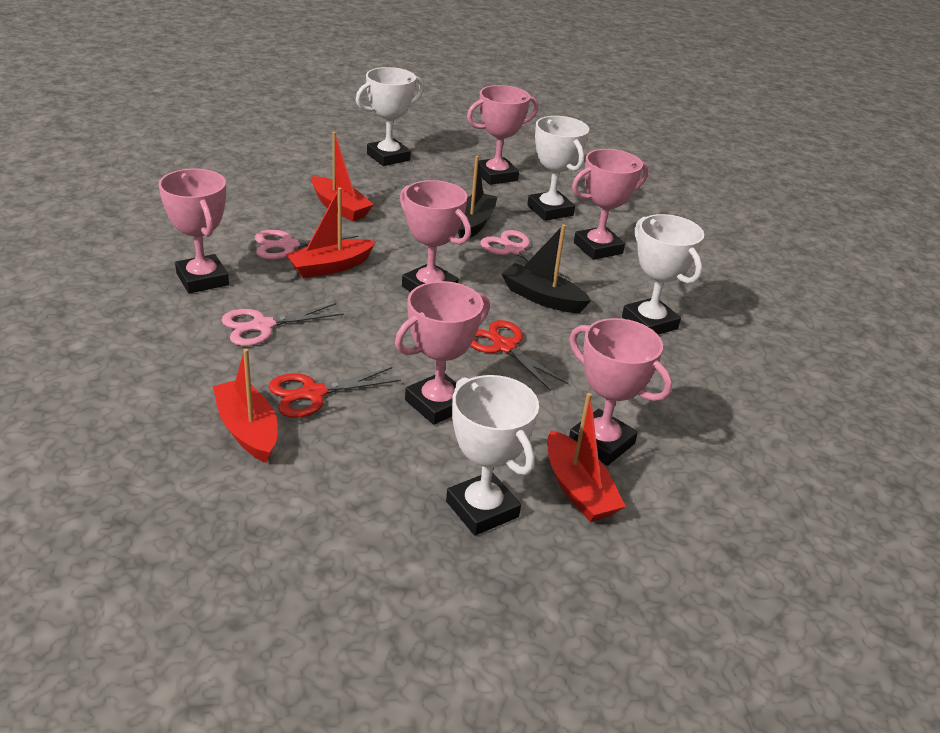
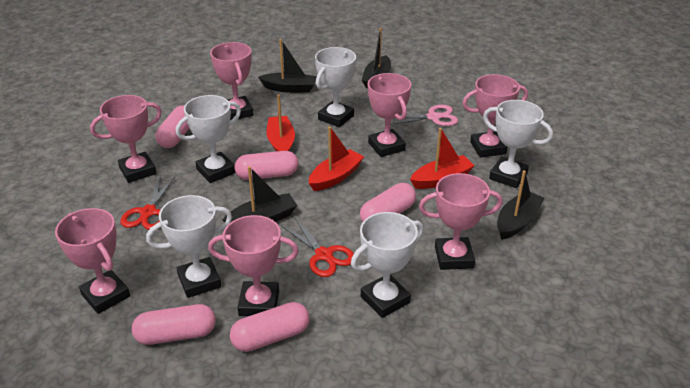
black boat: [458,156,497,238] [501,224,591,313] = 2 -> [223,166,297,222] [258,39,317,93] [362,28,391,88] [497,170,545,240] = 4
pink capsule: none = 0 -> [132,304,216,345] [156,105,189,148] [230,302,309,352] [235,151,299,180] [360,183,416,222] = 5
pink scissors: [221,303,344,346] [255,230,358,260] [480,230,569,278] = 3 -> [390,105,458,126] = 1
pink trophy: [159,169,229,293] [395,281,490,425] [400,180,471,292] [467,85,538,185] [569,318,672,466] [572,149,648,260] = 6 -> [55,208,130,314] [90,95,162,183] [208,215,299,316] [210,42,254,120] [368,73,411,157] [419,173,503,270] [462,74,528,158] = 7
red boat: [213,348,278,463] [285,187,376,278] [312,132,374,221] [547,393,626,522] = 4 -> [267,95,295,151] [309,126,364,191] [410,128,475,189] = 3
white trophy: [356,67,424,166] [446,375,539,535] [527,116,589,221] [622,214,704,335] = 4 -> [146,195,232,298] [176,95,241,183] [315,47,356,127] [351,212,423,318] [483,100,553,188] = 5

